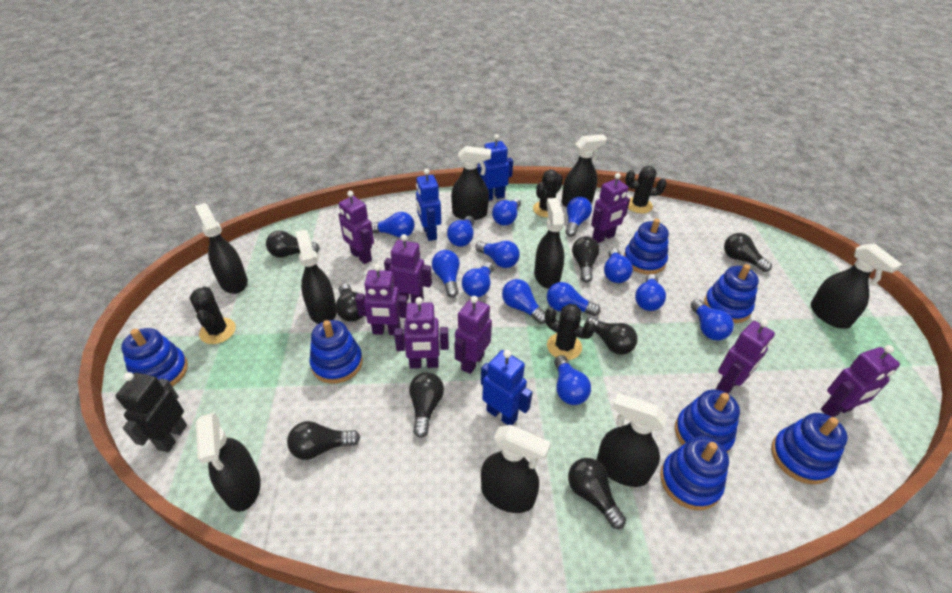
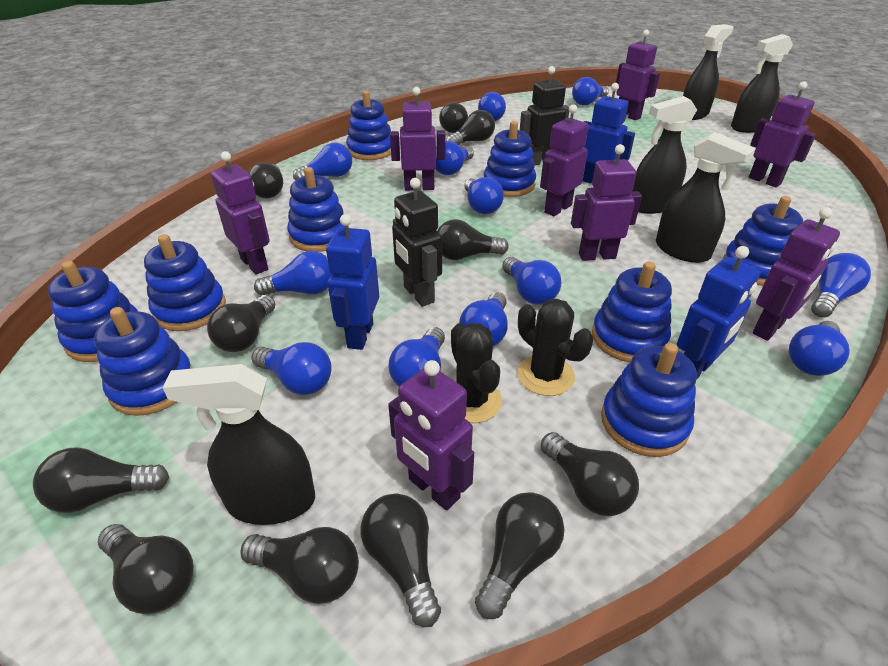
black cactus: [190,286,236,344] [533,170,563,218] [545,304,596,360] [625,166,667,213] = 4 -> [451,323,502,423] [517,299,593,396] = 2
black light bulb: [266,230,320,258] [287,421,360,460] [336,283,363,322] [409,372,444,438] [568,458,626,529] [572,236,600,283] [586,317,638,355] [724,233,772,272] = 8 -> [33,447,169,513] [98,524,194,614] [207,295,275,352] [241,527,359,604] [248,163,283,199] [361,494,441,627] [437,219,509,260] [439,102,468,133] [446,110,495,145] [475,492,565,619] [541,432,639,516] = 11
black robot: [116,372,187,452] = 1 -> [392,178,442,307] [520,66,569,166] = 2
black spray bottle: [195,203,248,294] [196,412,261,512] [295,230,337,324] [451,146,491,220] [481,425,551,513] [534,198,564,289] [562,134,607,207] [597,393,667,487] [811,243,902,329] = 9 -> [163,364,315,525] [632,96,697,214] [656,132,756,263] [683,24,733,120] [731,34,793,133] = 5
blue light bulb: [371,212,415,238] [432,250,460,297] [447,216,475,247] [462,262,494,297] [476,241,520,268] [492,198,521,226] [502,279,546,324] [547,282,601,316] [554,355,591,405] [565,197,592,237] [604,248,633,283] [635,274,666,311] [691,299,734,340] = 13 -> [251,342,332,395] [254,251,331,296] [293,143,352,180] [388,327,445,386] [436,141,474,175] [459,292,508,346] [464,177,504,214] [478,92,506,121] [502,257,561,305] [572,77,609,105] [789,321,850,376] [811,253,871,318] = 12
blue stacking toy: [121,328,188,386] [309,320,363,384] [624,219,669,275] [660,436,729,510] [675,389,740,453] [704,264,759,323] [771,413,848,484] = 7 -> [48,261,138,362] [94,307,193,416] [144,234,226,331] [287,167,345,252] [346,91,391,160] [484,121,536,197] [592,261,672,363] [601,343,697,457] [723,196,803,286] = 9

